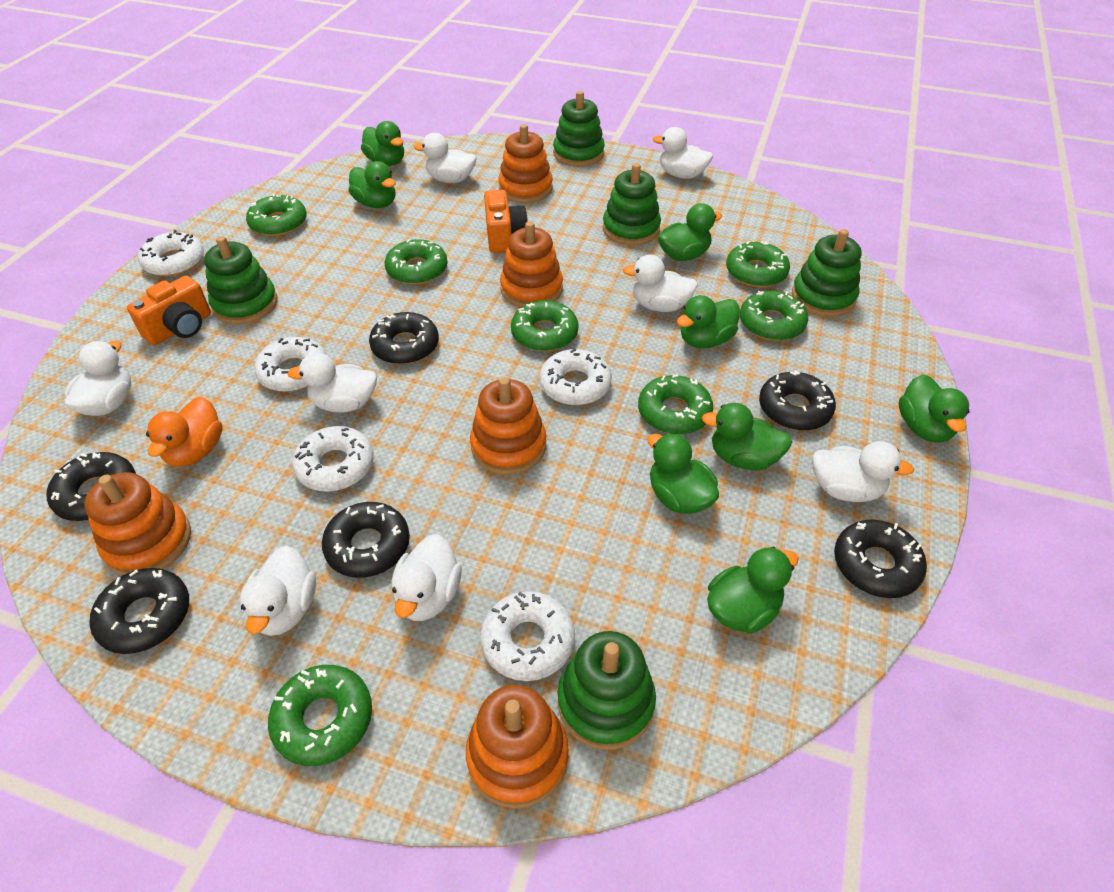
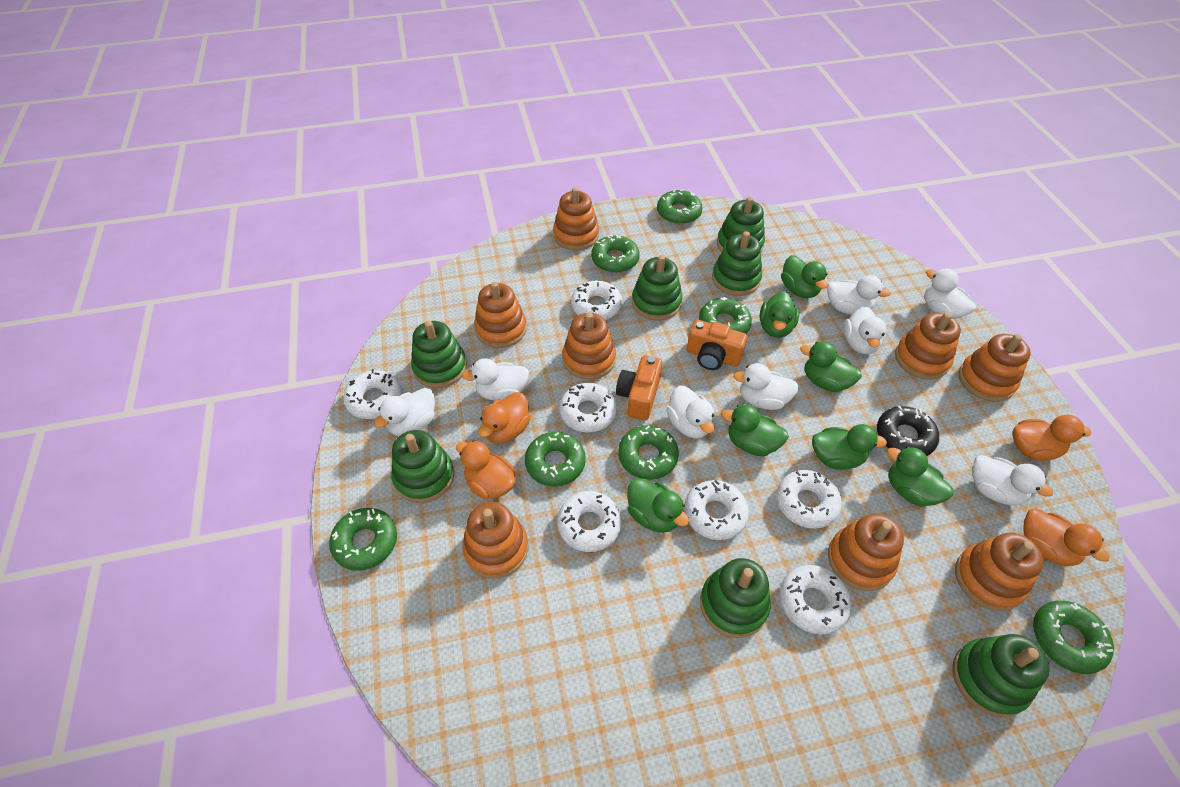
black donut: [47,452,136,521] [90,568,189,654] [322,502,410,578] [369,312,439,364] [759,370,836,431] [834,519,927,598] = 6 -> [877,406,939,456] = 1
green duck: [349,161,396,208] [361,121,404,166] [647,433,719,514] [658,203,722,261] [677,295,740,348] [702,403,792,470] [707,547,799,634] [899,374,969,442] = 8 -> [627,478,689,533] [721,404,789,456] [759,291,799,338] [781,255,828,298] [800,341,862,392] [812,424,887,470] [887,447,953,507] = 7
green stacking toy: [204,236,278,324] [553,91,605,167] [558,631,656,750] [603,163,661,245] [792,229,861,317] = 5 -> [391,430,454,503] [411,321,467,388] [632,255,682,321] [700,558,770,638] [712,231,762,296] [717,197,765,252] [952,634,1050,718] = 7
orange duck: [146,396,223,466] = 1 -> [456,440,516,500] [479,392,531,444] [1012,415,1091,461] [1023,508,1109,566] = 4
orange stacking toy: [85,472,191,575] [466,685,569,809] [470,377,546,475] [498,124,553,203] [500,221,563,307] = 5 -> [462,502,528,579] [474,282,527,348] [553,187,599,250] [562,312,616,380] [828,514,904,591] [895,312,961,380] [955,533,1044,611] [959,334,1031,402] = 8
white donut: [138,230,204,277] [254,337,327,392] [292,426,374,492] [480,591,575,681] [539,348,612,405] = 5 -> [343,369,402,419] [557,491,622,552] [559,383,617,433] [571,280,622,320] [684,480,749,540] [776,470,842,529] [780,565,851,635] = 7

